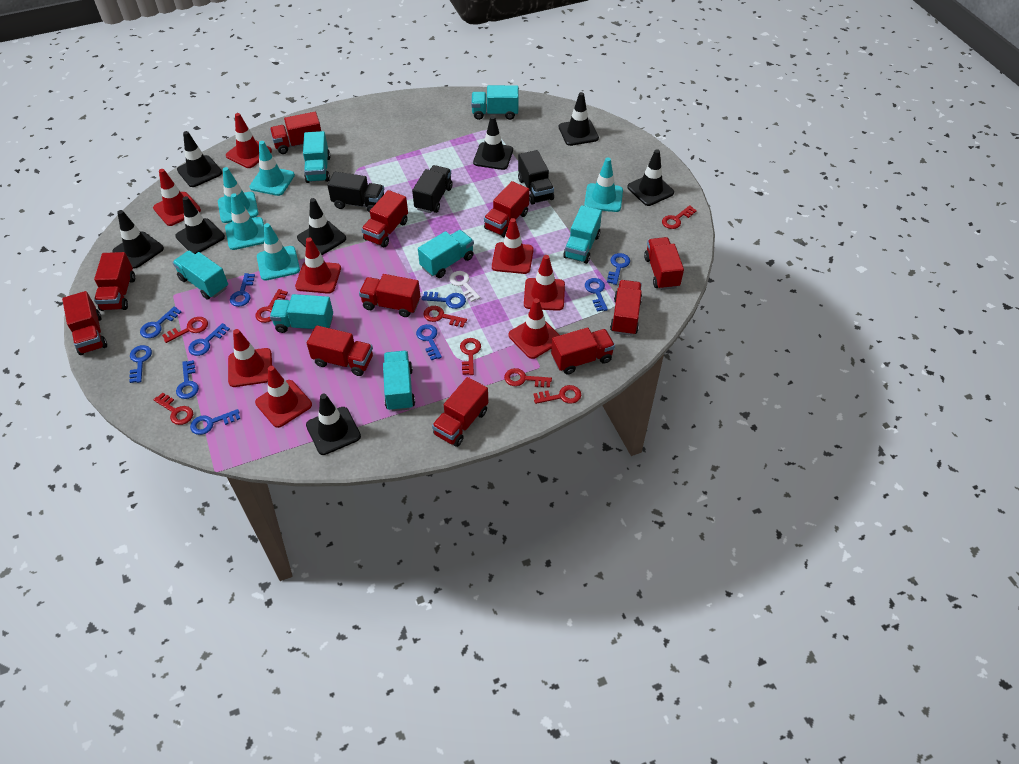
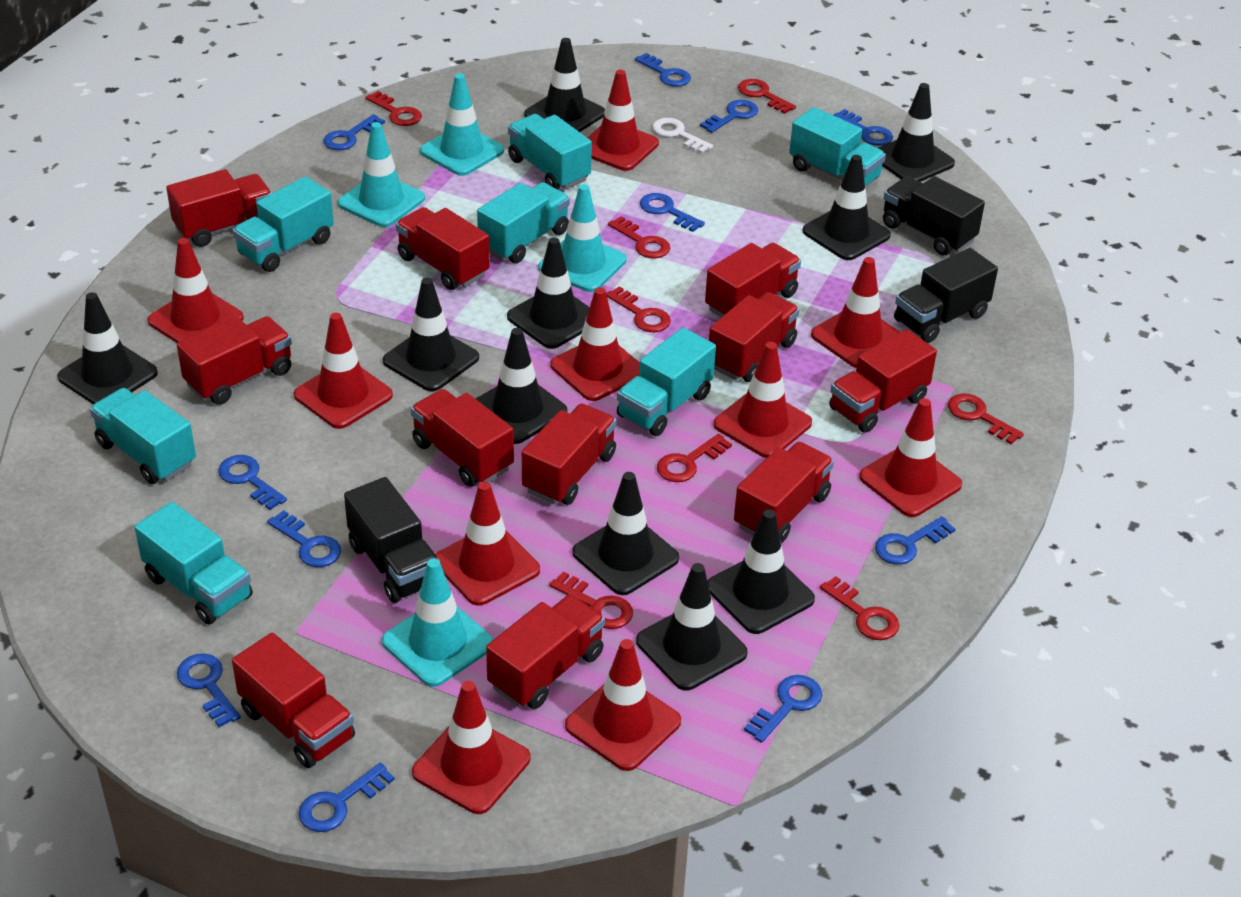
black traffic cone: [112,210,164,269] [175,196,225,254] [177,131,222,187] [297,198,346,255] [306,393,361,455] [473,116,513,170] [559,92,599,146] [627,149,674,206] = 8 -> [57,292,158,405] [383,278,479,391] [475,328,567,444] [507,237,590,349] [524,38,605,132] [572,472,679,595] [636,563,747,690] [707,509,815,634] [803,155,891,260] [878,83,955,182] = 10
blue key: [129,345,152,383] [140,306,181,338] [176,360,199,399] [188,323,230,356] [190,409,240,435] [230,273,255,307] [416,324,442,360] [422,291,466,309] [585,278,608,312] [607,253,630,285] = 10 -> [177,653,241,727] [218,455,287,510] [267,510,341,567] [298,762,395,832] [323,114,385,150] [635,53,691,87] [640,193,705,232] [700,100,758,133] [744,675,822,743] [833,109,893,146] [875,516,955,565] = 11
red traffic cone: [153,169,201,226] [226,113,272,168] [228,329,272,387] [255,366,312,428] [295,237,341,294] [492,218,534,274] [509,298,560,359] [524,255,565,311] = 8 -> [147,238,244,343] [294,313,393,429] [412,681,530,814] [435,481,540,606] [550,287,640,401] [565,639,681,771] [587,70,659,171] [714,342,812,458] [811,257,900,368] [859,398,962,517] = 10
turquoise traffic cone: [218,167,259,223] [225,193,264,250] [250,141,295,196] [257,223,300,281] [584,157,623,212] = 5 -> [338,122,425,227] [382,558,494,687] [420,73,504,176] [538,184,627,292] = 4

